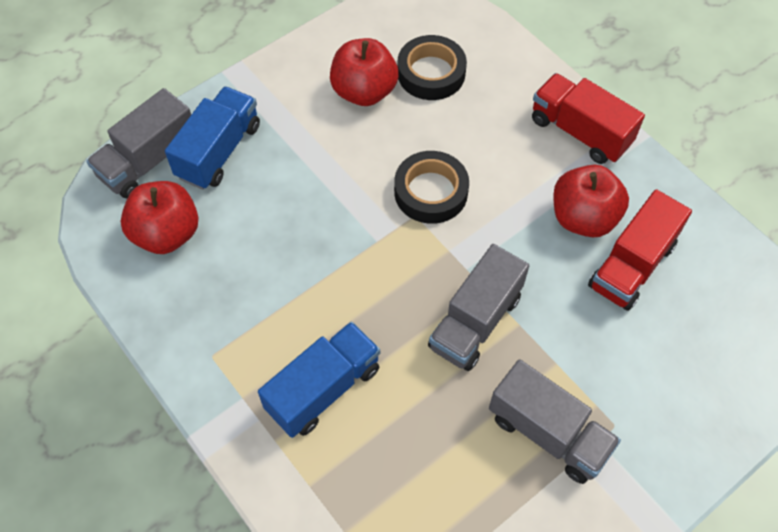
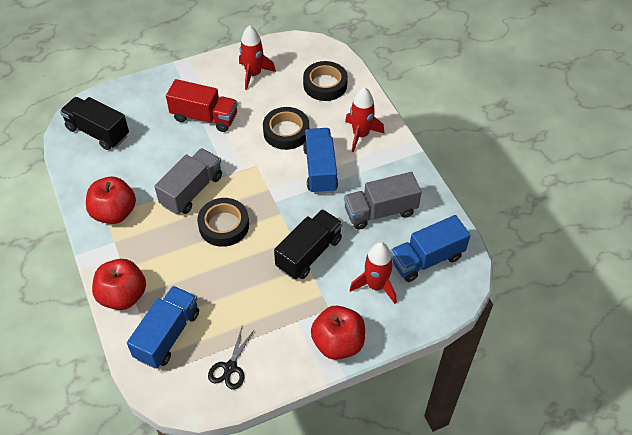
black scissors: none = 0 -> [208,327,255,390] = 1
black tape: [394,151,469,224] [398,35,467,100] = 2 -> [197,198,249,247] [263,107,309,150] [303,61,348,101] = 3
black truck: none = 0 -> [60,97,129,150] [274,209,343,280] = 2
blue truck: [165,86,260,190] [258,321,380,438] = 2 -> [127,286,199,369] [303,128,338,194] [390,215,470,282] = 3
grey truck: [86,88,191,198] [428,244,529,371] [489,359,621,484] = 3 -> [154,148,222,215] [344,172,422,230] = 2
red rocket: none = 0 -> [239,25,276,90] [345,87,385,152] [350,242,396,304] = 3
red truck: [532,73,645,164] [588,189,692,311] = 2 -> [166,79,238,132] = 1

